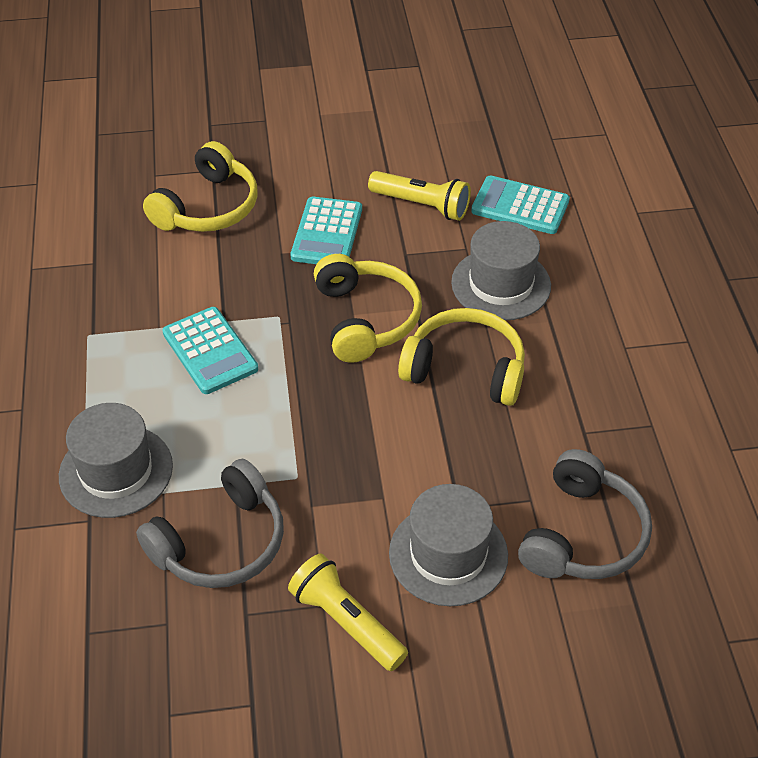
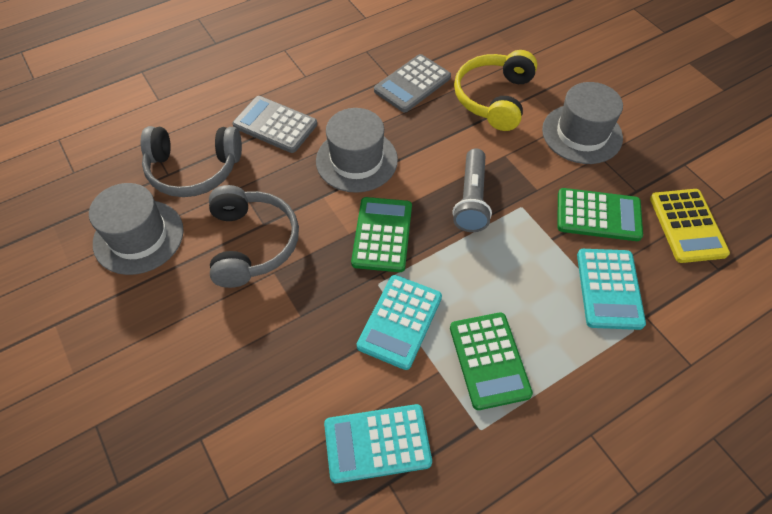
green calculator: none = 0 -> [351,197,412,272] [450,312,533,410] [557,188,643,241] = 3
grey calculator: none = 0 -> [232,96,317,153] [374,54,451,112] = 2
grey flashlight: none = 0 -> [452,148,492,232] = 1
yellow calculator: none = 0 -> [650,189,730,263] = 1
yellow flashlight: [288,554,408,671] [368,171,471,221] = 2 -> none = 0
yellow headphones: [143,141,258,232] [314,254,422,363] [398,308,525,406] = 3 -> [454,50,537,131] = 1

